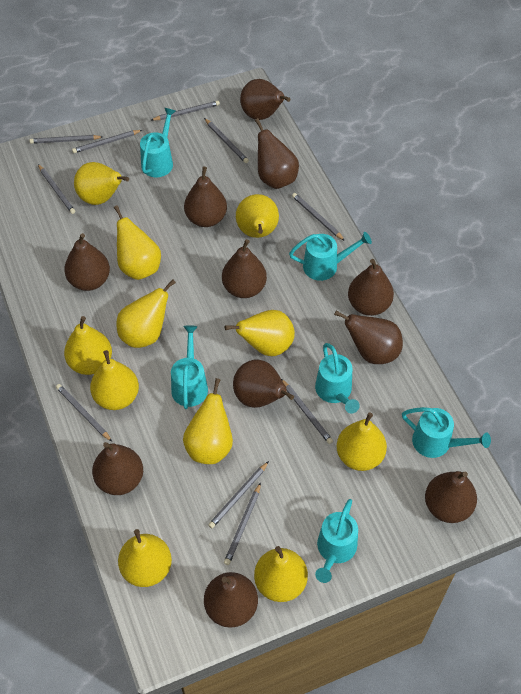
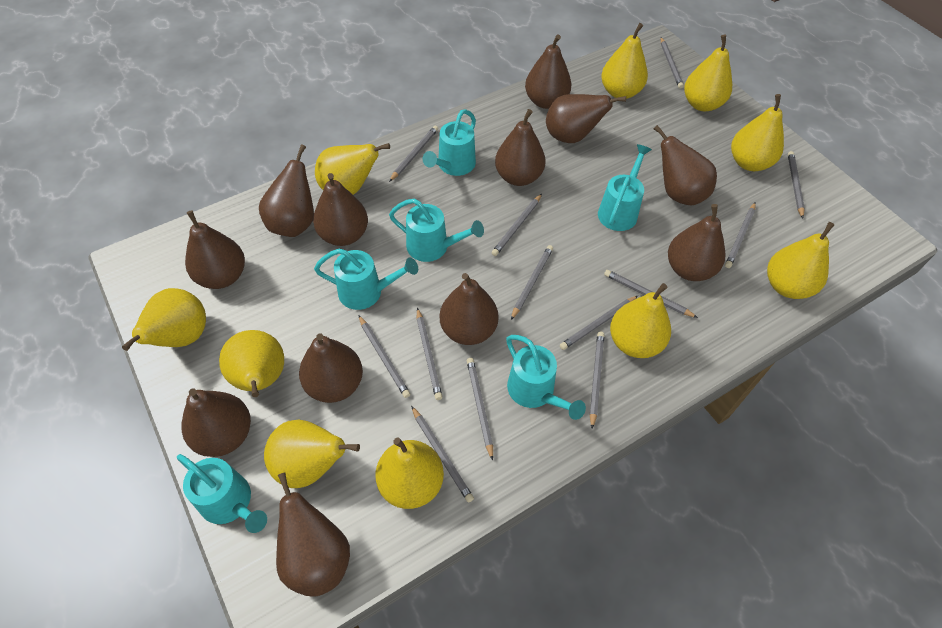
brown pear: [64,233,110,291] [92,442,143,495] [184,167,227,227] [204,572,258,628] [222,239,267,298] [233,359,294,408] [240,79,291,120] [255,118,299,189] [334,311,403,364] [348,259,394,316] [425,471,477,523] = 11 -> [182,388,251,457] [185,210,245,289] [259,144,314,237] [276,472,350,597] [299,333,363,403] [313,173,368,246] [440,273,499,345] [495,109,546,186] [525,35,571,109] [546,94,626,143] [654,125,717,205] [668,204,725,281] = 12
grey pencil: [29,135,103,144] [38,164,75,214] [56,384,112,442] [72,130,142,153] [151,101,220,121] [204,118,249,163] [208,461,269,528] [224,482,261,565] [281,379,333,444] [292,193,345,241] = 10 -> [358,315,410,398] [389,126,438,182] [411,406,474,503] [417,308,443,400] [467,358,493,461] [491,194,542,256] [511,245,553,320] [560,296,638,350] [590,331,604,429] [604,270,698,318] [661,37,684,89] [725,203,756,268] [788,151,805,219] = 13
yellow pear: [64,316,112,375] [74,162,129,205] [90,350,139,410] [114,205,161,280] [116,280,176,348] [118,529,172,587] [183,378,233,464] [225,310,295,356] [236,194,279,238] [254,546,308,602] [337,412,387,471] = 11 -> [122,288,206,351] [219,330,284,397] [264,420,360,488] [315,143,390,195] [375,437,444,509] [601,23,648,99] [610,283,671,358] [684,35,732,111] [731,94,784,171] [767,222,835,299] = 10

